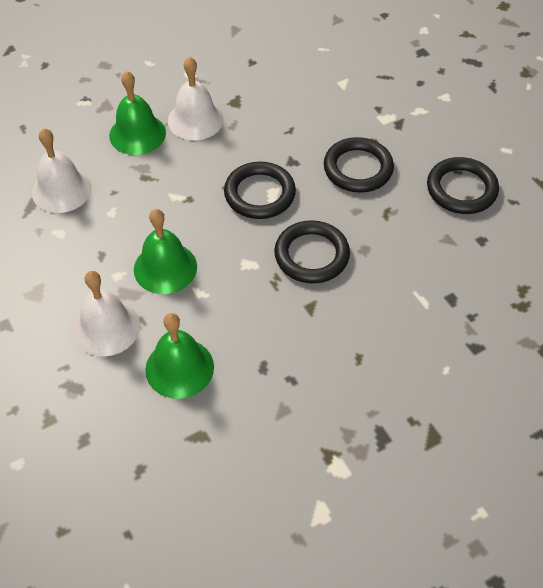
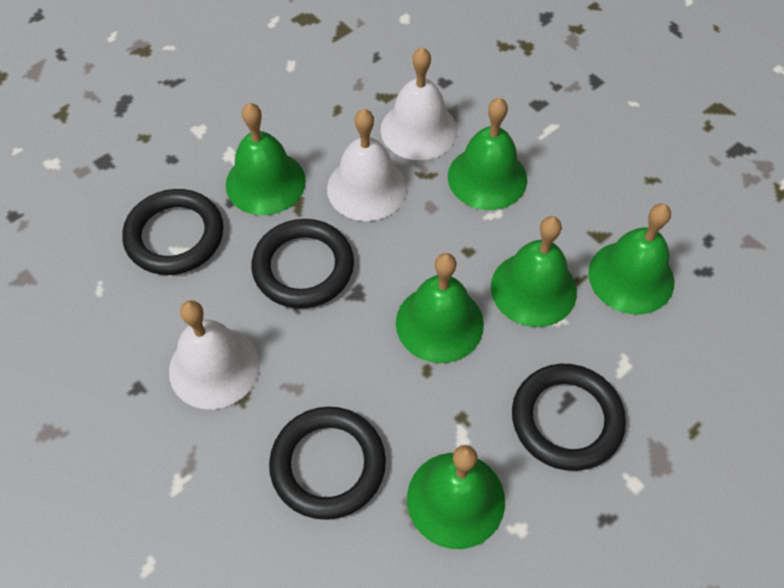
green bell: [109,71,166,155] [134,209,197,294] [145,313,214,399] = 3 -> [226,103,306,215] [396,253,484,363] [407,445,505,549] [448,98,527,210] [491,216,577,327] [588,204,674,315] = 6

